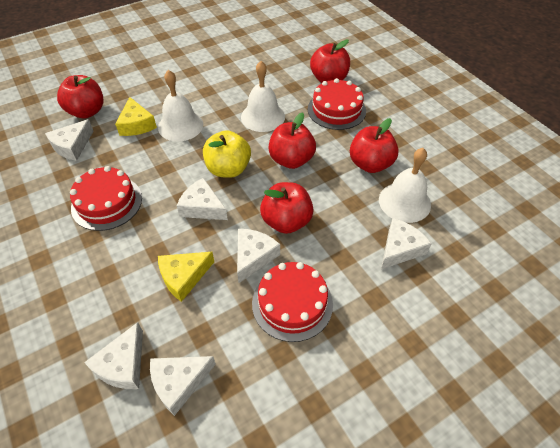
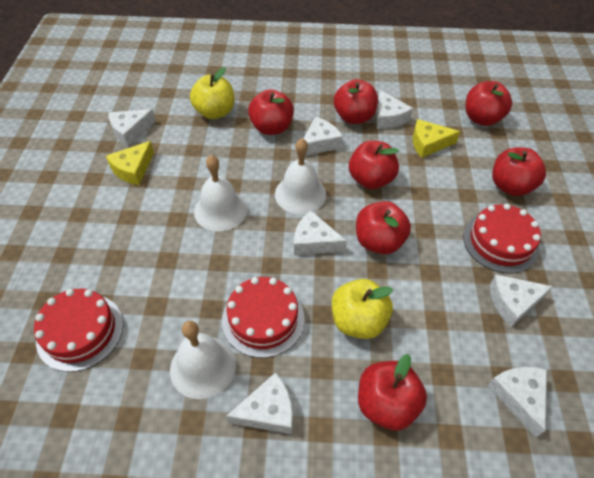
red apple: [57,75,104,118] [260,182,314,234] [268,112,316,169] [310,40,350,83] [350,118,399,173] = 5 -> [248,89,294,135] [334,79,378,124] [349,141,399,189] [356,201,411,254] [358,354,427,431] [465,81,512,126] [492,147,546,196] = 7
white cheese: [45,119,94,161] [84,322,143,389] [150,356,216,416] [177,178,228,220] [237,229,280,283] [381,218,432,269] = 6 -> [109,109,156,146] [226,372,293,434] [294,211,347,255] [303,117,343,156] [377,89,413,129] [487,367,547,437] [490,275,553,327] = 7
yellow apple: [203,130,251,178] = 1 -> [190,67,234,119] [332,279,393,339] = 2

